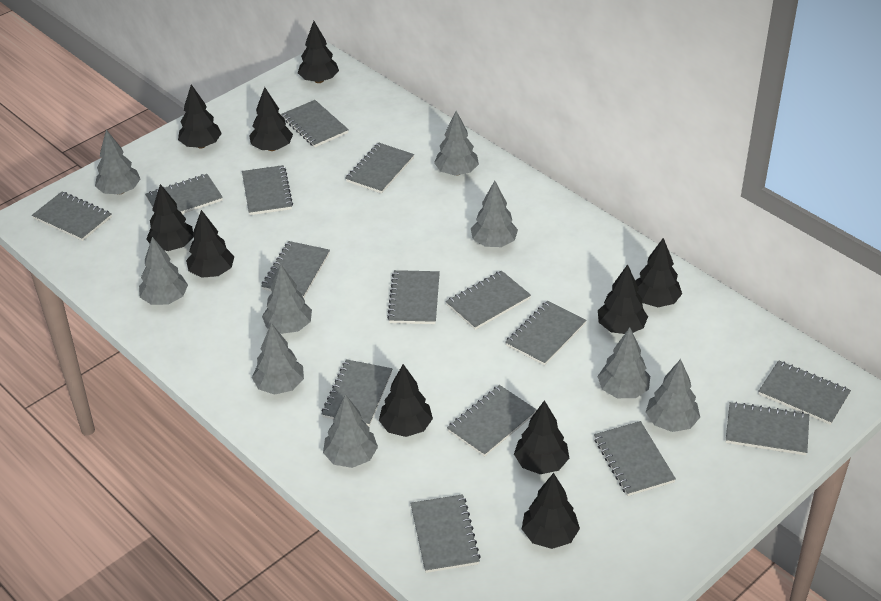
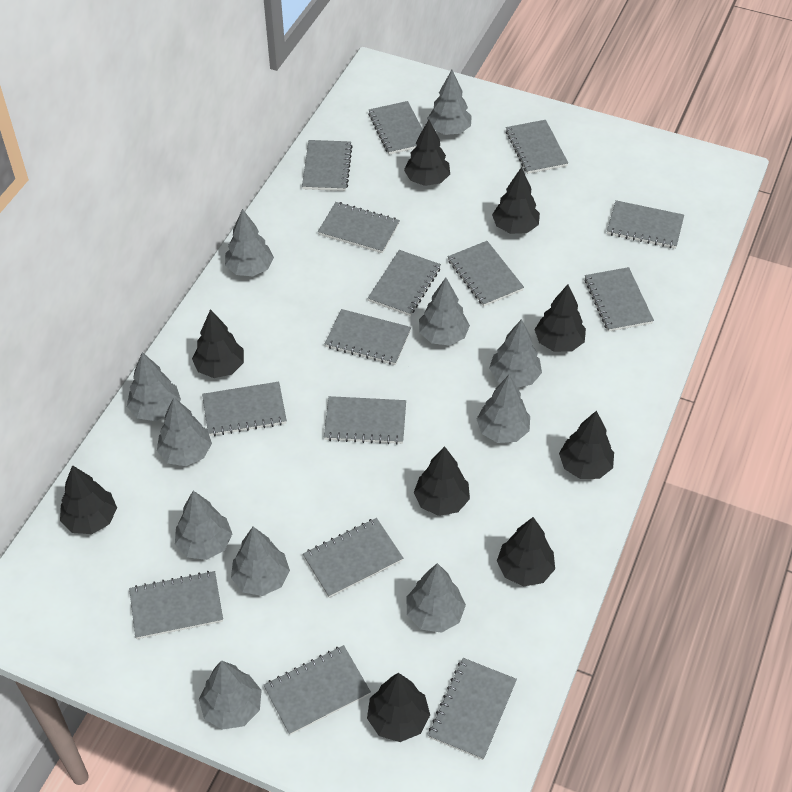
black tree: [146,184,193,251] [178,84,222,148] [186,210,234,278] [249,87,293,151] [298,21,339,83] [379,364,433,437] [514,400,569,474] [522,473,580,549] [598,264,648,334] [635,238,682,307] = 10 -> [60,465,117,534] [192,309,244,378] [367,673,430,742] [404,120,450,186] [414,446,470,516] [492,167,540,234] [497,517,555,587] [534,284,586,352] [559,410,614,479] = 9
grey tree: [95,130,140,195] [139,237,188,305] [252,323,304,395] [262,264,312,334] [323,394,378,468] [434,111,479,176] [471,181,518,247] [597,327,650,398] [646,359,700,432] = 9 -> [127,352,181,421] [157,397,212,466] [175,491,232,560] [199,660,262,730] [225,209,274,276] [231,527,290,596] [406,563,466,633] [419,278,470,346] [427,70,472,135] [477,375,530,443] [489,319,542,387] = 11

